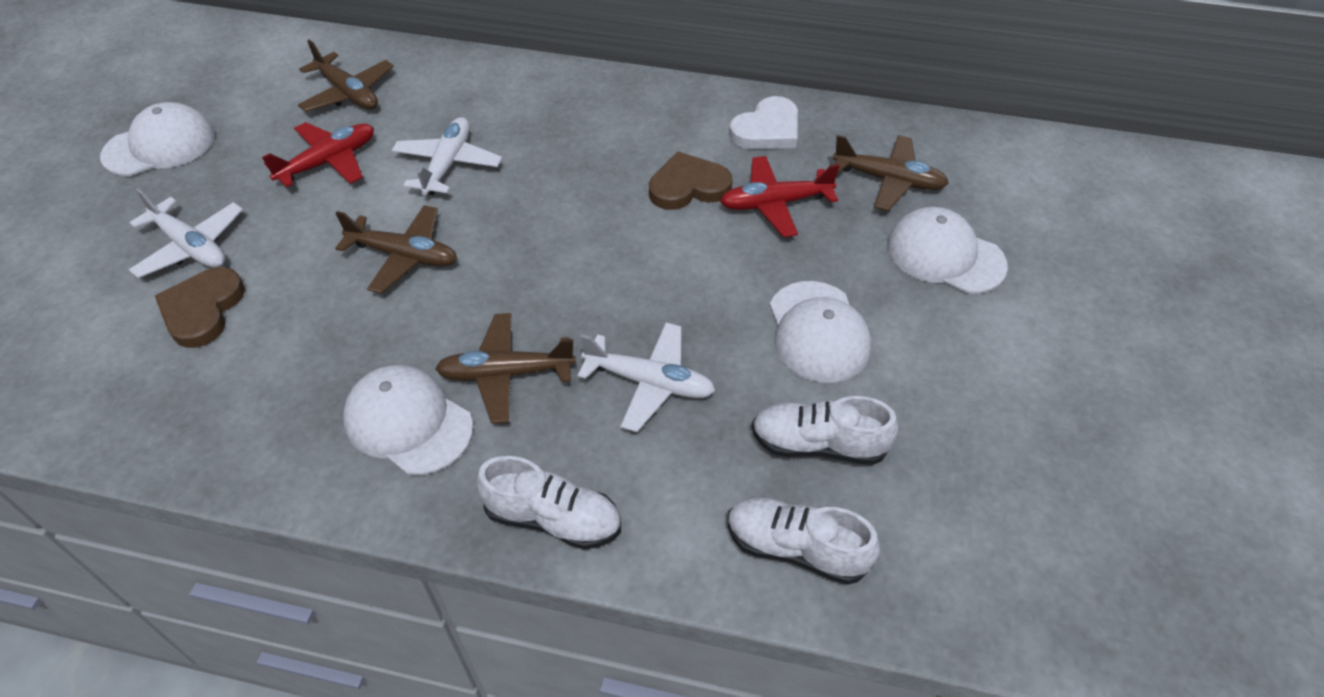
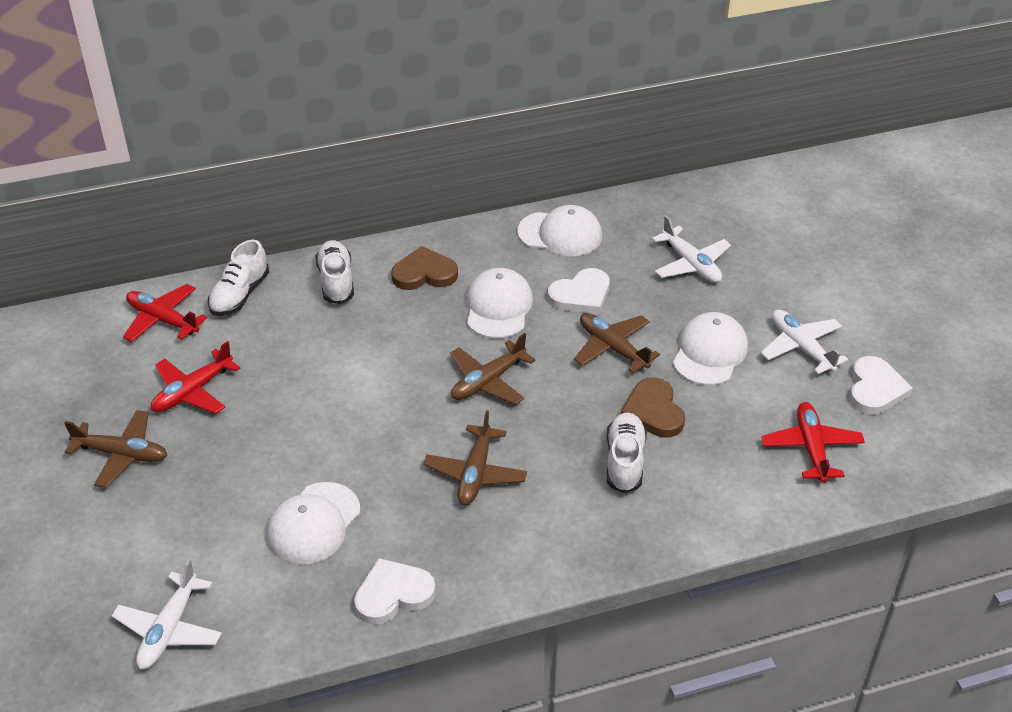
red plane: [262,122,374,187] [720,156,840,237] = 2 -> [123,284,207,342] [151,341,240,414] [761,402,865,483] = 3
white heart: [729,96,798,149] = 1 -> [354,558,436,625] [548,268,610,314] [849,356,913,415] = 3

